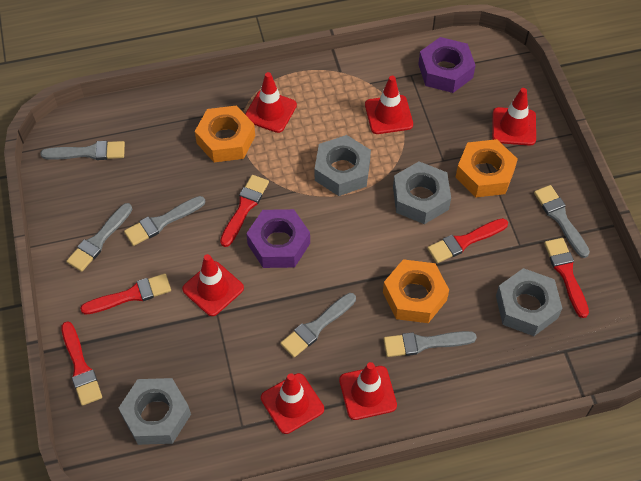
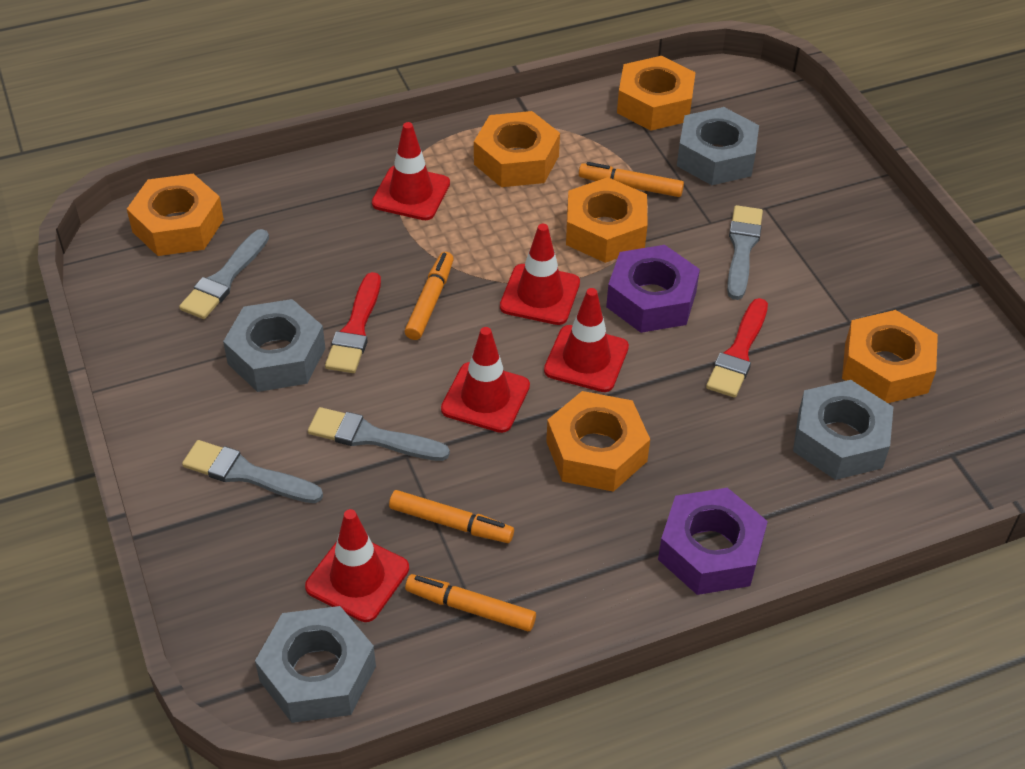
grey brush: [40,141,125,160] [66,203,133,272] [124,196,205,246] [280,293,356,357] [383,331,477,357] [534,185,590,258] = 6 -> [179,229,269,319] [182,440,323,503] [308,407,450,461] [727,205,763,300] = 4
orange marker: none = 0 -> [389,490,514,543] [405,252,454,340] [405,574,536,631] [579,162,684,197] = 4
orange nut: [195,105,255,162] [383,259,449,323] [455,139,518,197] = 3 -> [127,174,224,256] [474,111,560,187] [546,391,650,492] [566,177,648,263] [617,56,696,131] [842,310,938,403] = 6
red brush: [61,321,102,406] [80,274,171,315] [220,175,269,247] [427,218,508,263] [544,238,589,318] = 5 -> [325,272,381,373] [706,298,768,398] = 2
red traffic cone: [182,254,244,316] [245,72,297,133] [261,373,324,434] [339,362,397,420] [365,76,413,134] [492,88,536,146] = 6 -> [305,509,409,622] [372,122,450,220] [441,327,530,433] [500,224,580,325] [544,288,629,392] = 5

